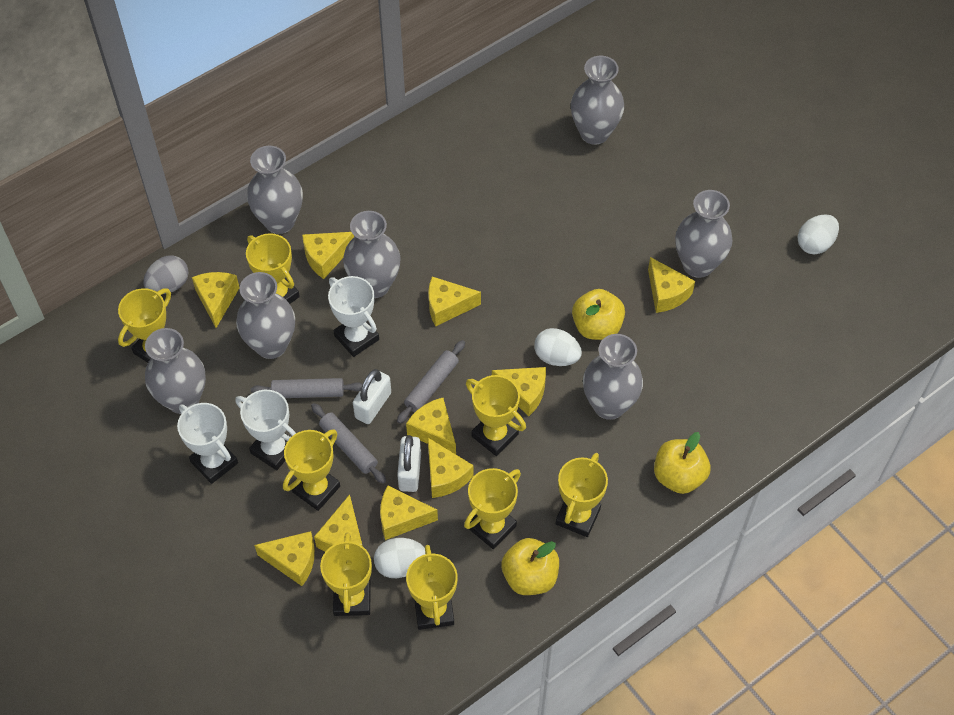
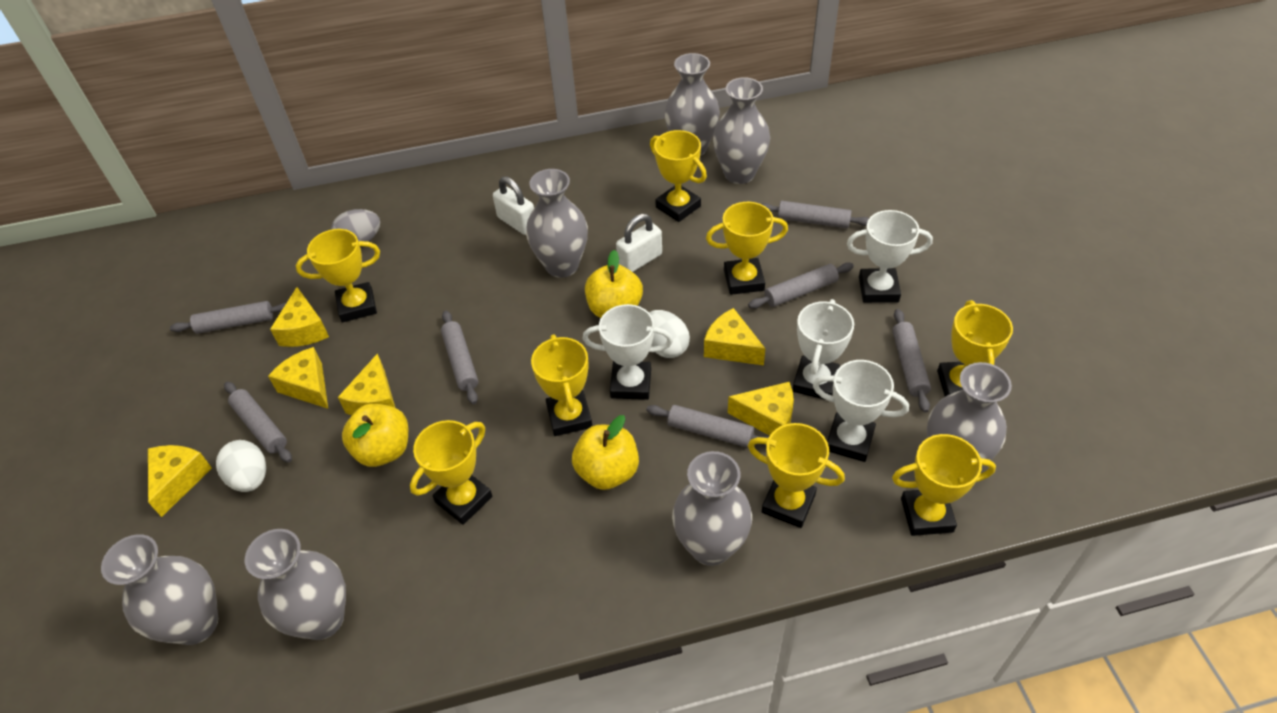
grey rolling pin: [251,378,363,398] [311,403,386,484] [397,340,465,424] = 3 -> [170,301,287,334] [224,382,292,463] [441,310,478,404] [646,405,769,448] [748,262,854,309] [762,201,869,228] [892,309,931,413] = 7
white egg: [374,538,425,578] [534,328,582,366] [798,214,839,255] = 3 -> [216,440,266,492] [649,310,690,358] = 2
white trophy: [177,403,238,484] [235,390,296,470] [328,276,379,357] = 3 -> [582,304,673,400] [792,299,854,400] [813,360,909,462] [847,210,933,303] = 4
yellow cheese: [192,272,239,328] [254,531,315,586] [302,232,354,279] [314,494,362,552] [380,486,438,540] [406,398,456,454] [428,277,481,326] [428,438,473,498] [492,367,546,416] [648,257,695,313] = 10 -> [148,445,212,517] [268,347,328,409] [270,287,329,347] [338,353,395,416] [704,308,765,365] [728,382,794,436] = 6

